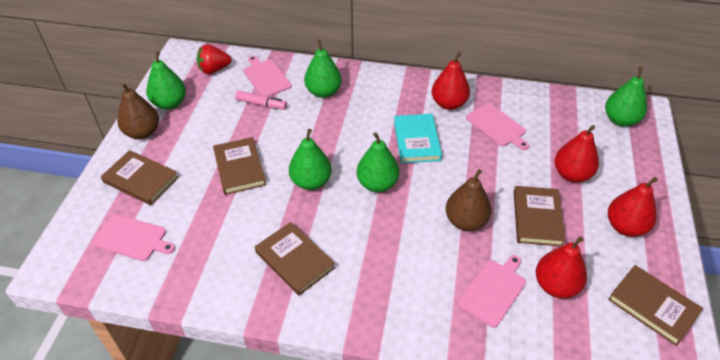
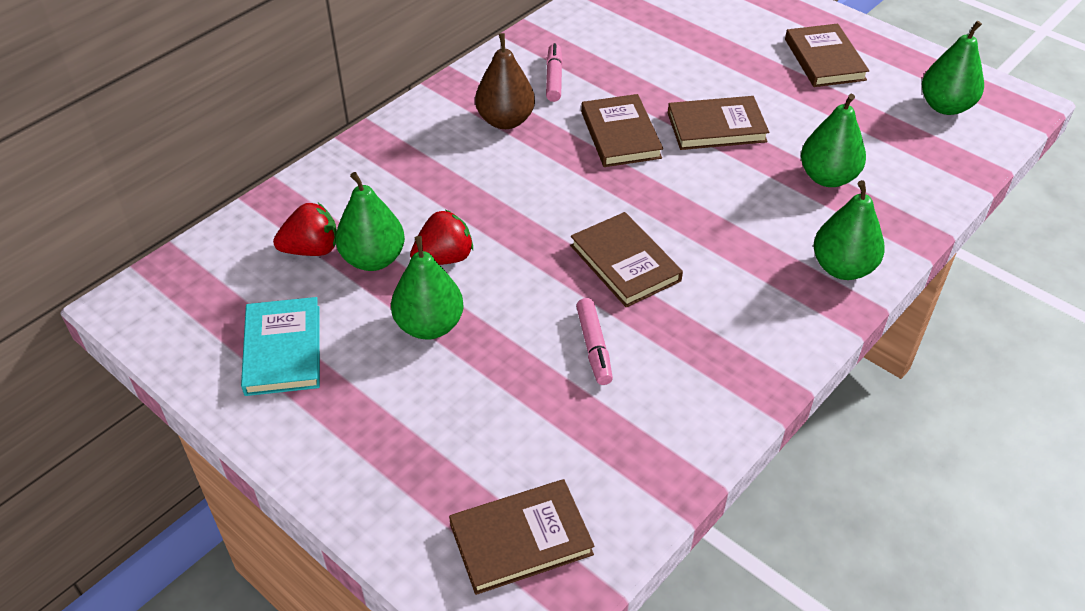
brown pear: [117,83,159,139] [446,169,491,231] = 2 -> [475,33,535,129] = 1
pink cutting board: [92,214,175,261] [243,56,292,97] [458,255,526,328] [466,103,529,150] = 4 -> none = 0
pink marker: [235,91,287,110] = 1 -> [546,43,563,102] [576,298,613,385] = 2
red pear: [432,52,470,110] [536,236,587,298] [555,125,599,183] [608,177,658,237] = 4 -> none = 0
red strawberry: [197,44,231,74] = 1 -> [273,203,337,256] [410,210,473,265] = 2

